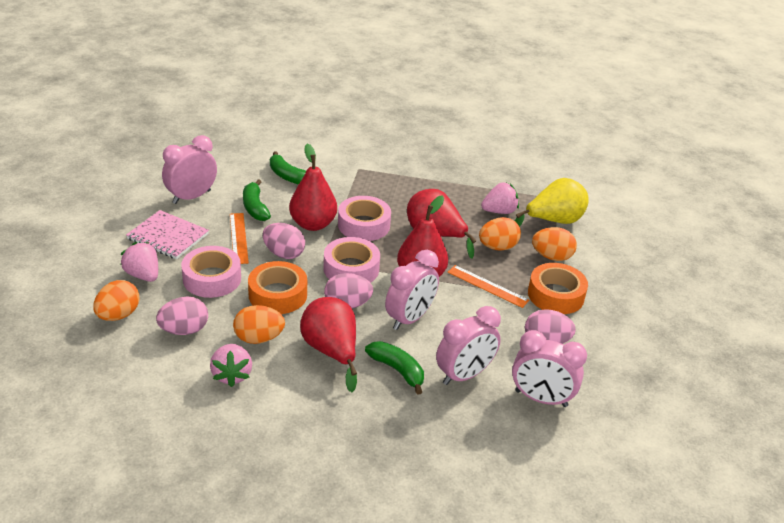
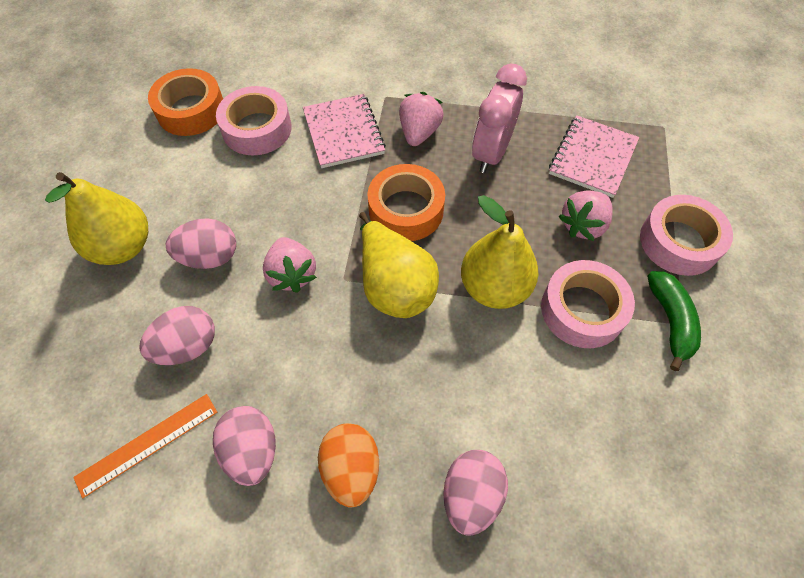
green banana: [243,179,271,221] [270,151,306,185] [365,341,424,394] = 3 -> [647,271,701,371] = 1
orange egg: [93,280,140,321] [233,305,285,344] [479,217,521,251] [532,227,577,261] = 4 -> [318,423,379,507] = 1
orange ruler: [230,213,249,264] [448,265,529,308] = 2 -> [73,394,217,498] = 1
pink clock: [162,135,217,204] [385,250,439,330] [436,306,501,385] [512,330,587,407] = 4 -> [472,64,527,173] = 1
pink notebook: [126,210,209,259] = 1 -> [303,94,386,168] [549,115,639,198] = 2
red pear: [289,144,337,231] [300,297,357,392] [397,195,448,277] [407,189,477,259] = 4 -> none = 0
yellow pear: [515,178,589,227] = 1 -> [45,172,148,265] [359,212,439,318] [461,195,538,309] = 3

